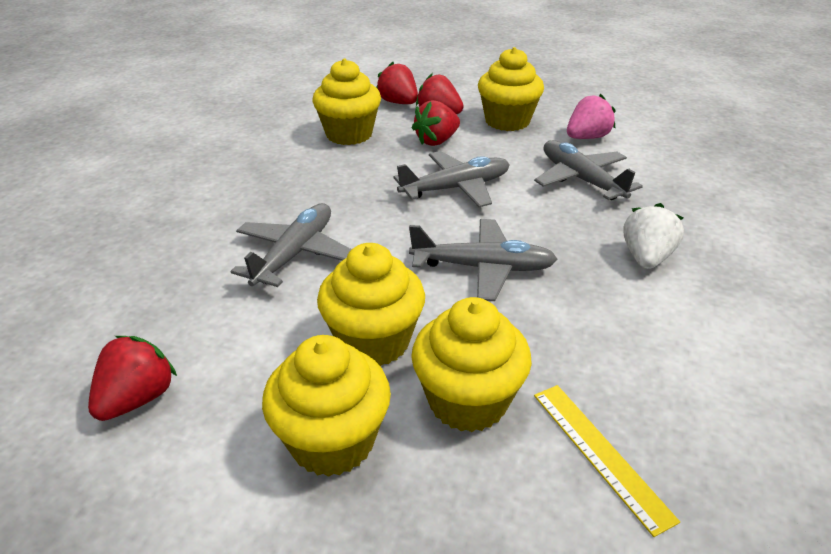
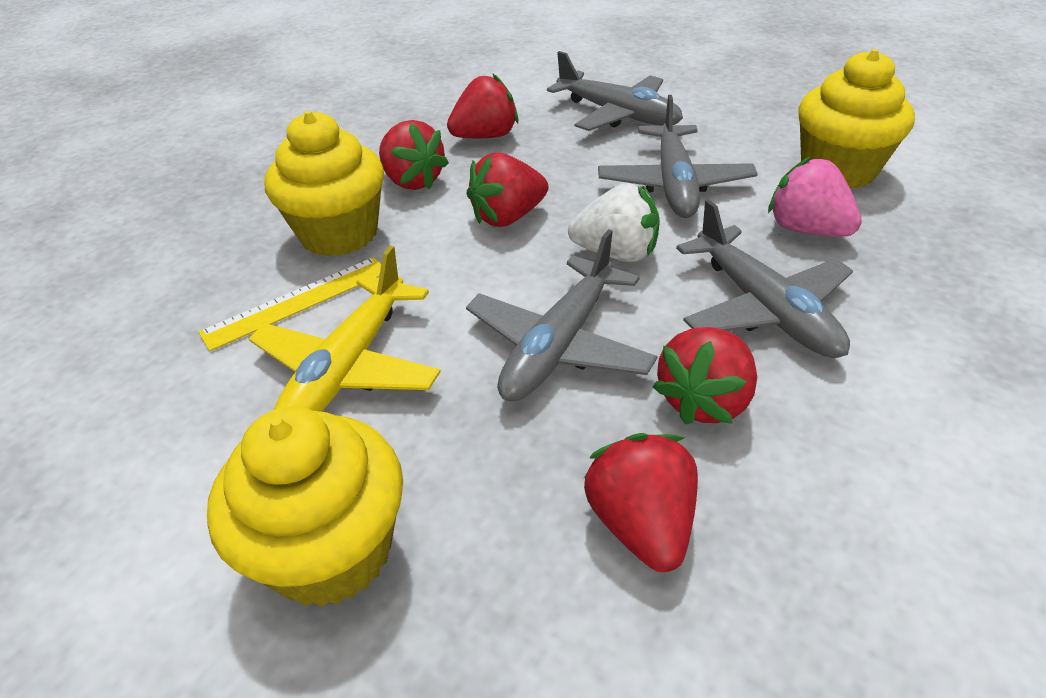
red strawberry: [88,336,177,421] [376,62,418,104] [412,100,460,146] [416,73,464,114] = 4 -> [379,120,449,190] [447,73,519,139] [467,152,548,227] [584,433,698,572] [653,327,757,425] = 5
yellow cupcake: [262,335,391,477] [312,58,381,145] [317,243,425,366] [411,297,532,432] [478,47,544,131] = 5 -> [207,406,403,607] [264,111,384,257] [798,49,915,188] = 3
yellow plane: none = 0 -> [249,245,441,412] = 1

